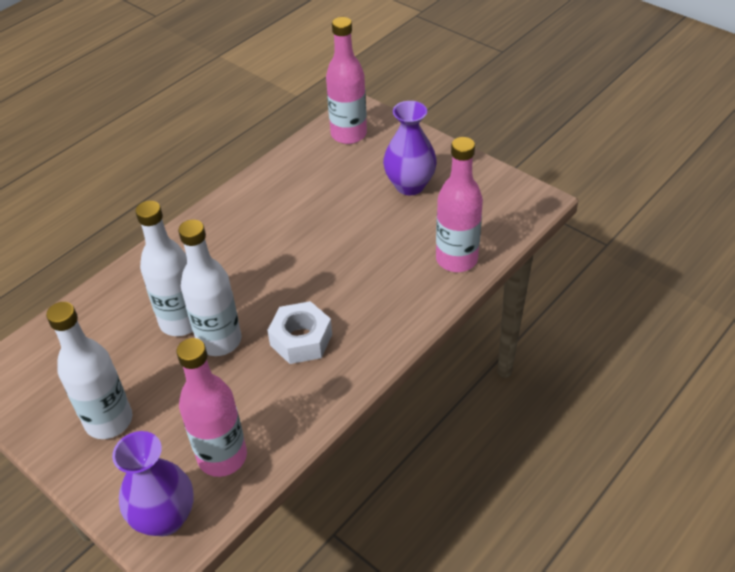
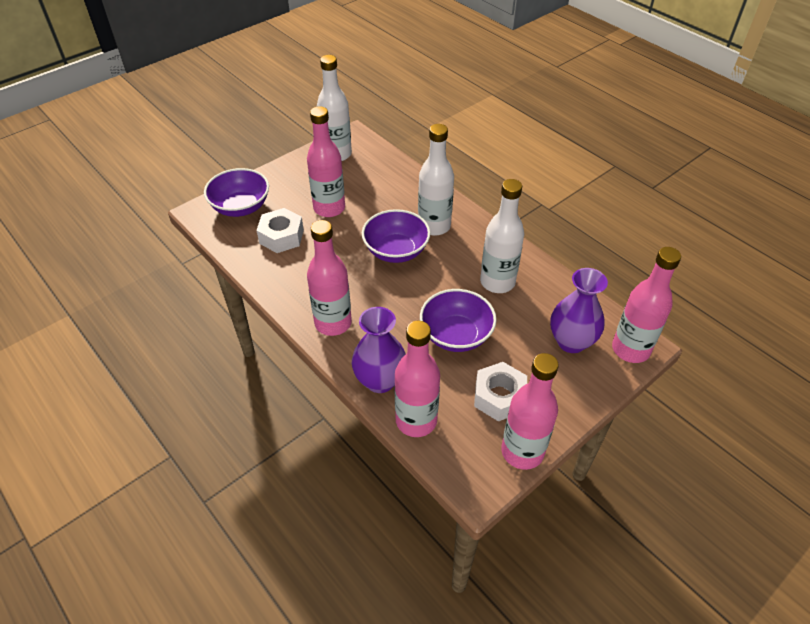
pink bottle: [176,338,247,477] [326,17,367,144] [436,137,483,272] = 3 -> [307,106,345,217] [307,220,352,336] [394,321,440,437] [501,353,559,470] [612,247,681,363] = 5
purple bowl: none = 0 -> [204,168,269,217] [362,209,430,263] [420,289,497,352] = 3
white nut: [267,301,332,364] = 1 -> [256,208,304,253] [474,362,527,421] = 2

